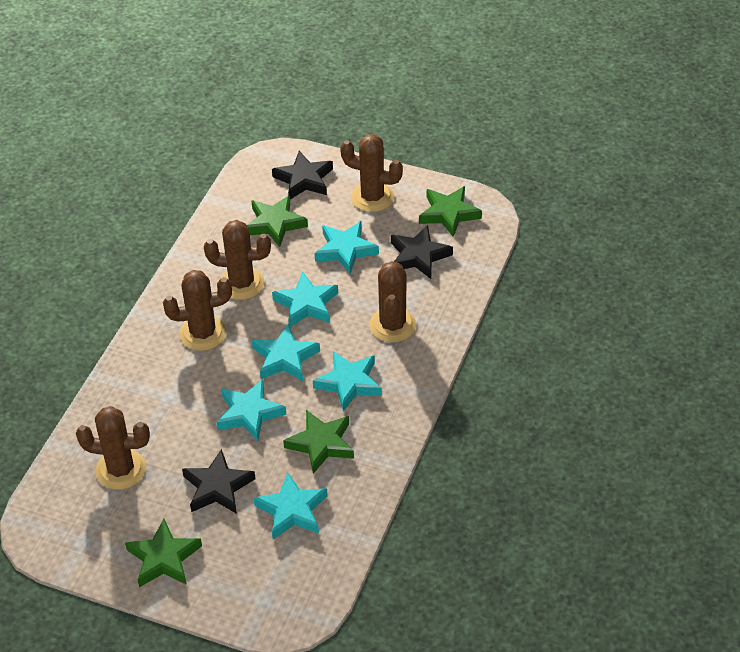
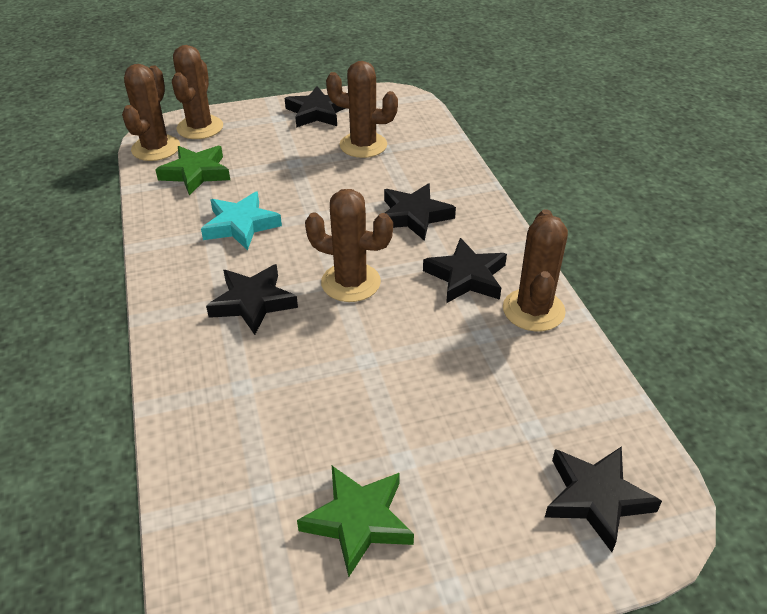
black star: [182,449,255,514] [272,151,333,199] [391,225,453,279] = 3 -> [206,264,298,335] [284,86,346,128] [384,183,456,241] [423,238,507,303] [545,446,662,552] = 5
green star: [125,519,202,587] [247,195,308,247] [283,410,354,474] [419,186,482,237] = 4 -> [155,146,230,196] [297,466,414,577] = 2
turquoise star: [216,379,286,441] [252,324,320,381] [254,472,328,539] [272,272,338,327] [313,352,382,411] [315,221,379,274] = 6 -> [201,192,282,250] = 1

